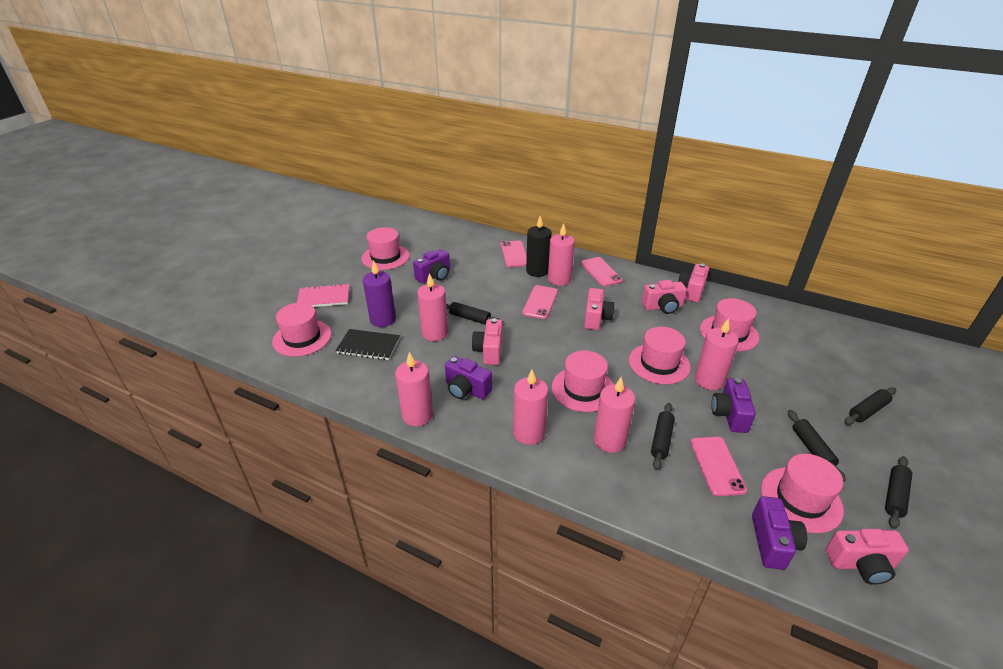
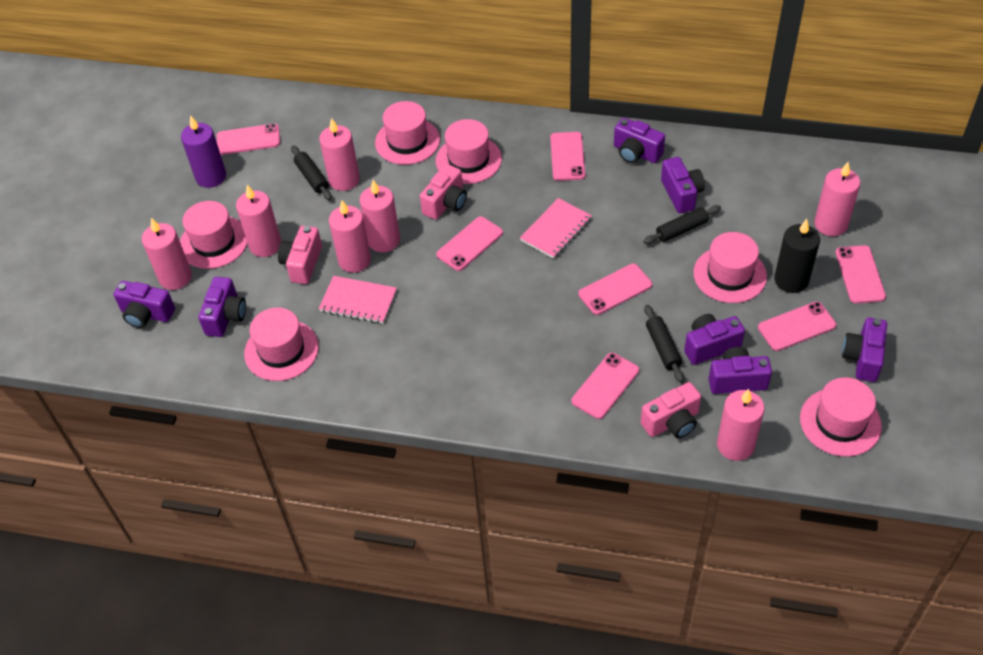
black notebook: [336,329,400,360] = 1 -> none = 0
black rolling pin: [446,302,503,325] [651,403,675,470] [788,410,846,482] [844,387,896,425] [885,456,912,529] = 5 -> [291,146,332,200] [643,205,721,244] [644,305,684,383] = 3
pink camera: [472,318,502,365] [584,288,615,330] [642,280,687,314] [678,263,709,303] [825,529,909,585] = 5 -> [278,226,322,284] [420,164,467,220] [641,382,701,438] = 3
pink candle: [395,352,433,426] [417,273,448,341] [513,370,548,445] [548,223,575,286] [594,377,635,453] [695,318,739,390] = 6 -> [142,218,192,290] [236,185,281,257] [319,118,360,191] [329,200,371,273] [360,180,400,252] [717,389,765,461] [814,162,861,236] = 7
pink notebook: [297,283,349,307] = 1 -> [319,276,397,324] [520,198,592,259] = 2
pink phone: [501,241,527,267] [522,285,558,319] [581,257,623,287] [690,437,747,496] = 4 -> [217,124,280,155] [436,216,503,271] [550,132,585,181] [571,353,639,419] [578,264,652,315] [758,301,836,351] [835,245,886,304] = 7
purple camera: [413,249,450,284] [445,356,492,399] [711,378,756,433] [752,496,807,570] = 4 -> [113,281,175,328] [198,277,246,337] [614,118,665,163] [661,157,705,213] [684,314,745,365] [709,347,772,394] [842,317,887,382] = 7

